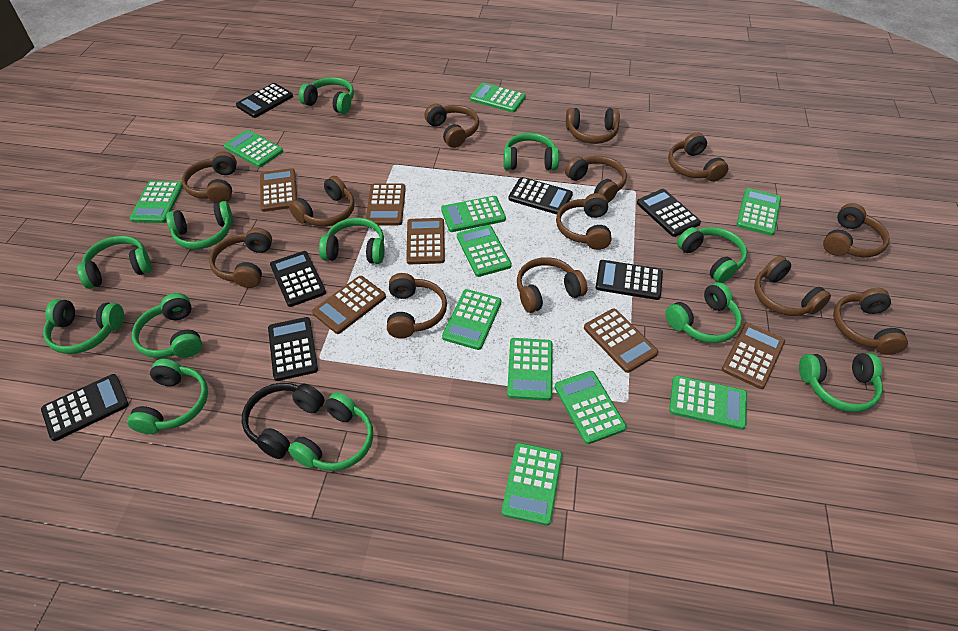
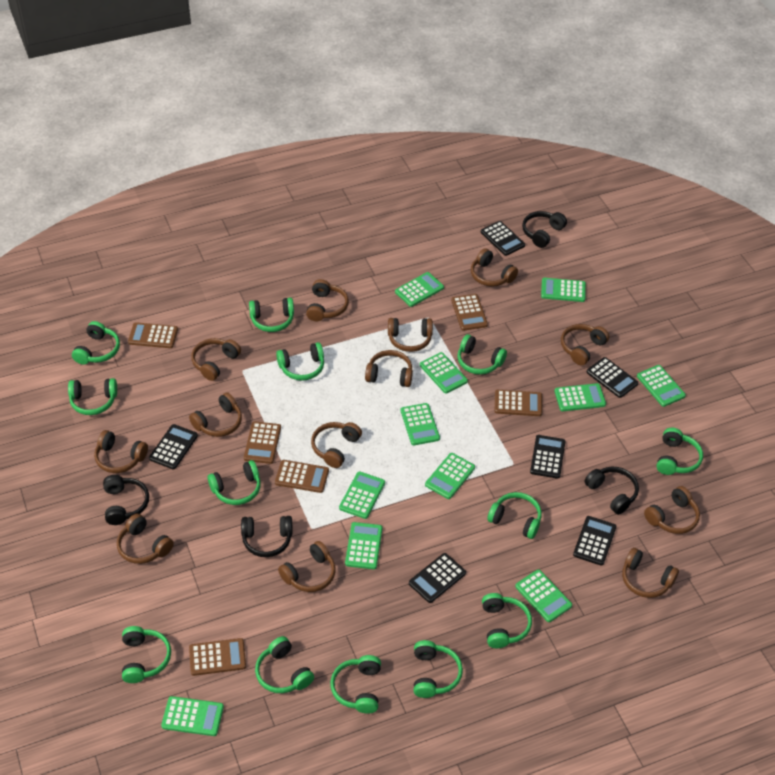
black calculator: [41,374,129,441] [236,83,293,118] [268,317,318,381] [270,251,326,307] [508,177,573,214] [596,260,663,300] [637,189,701,237] = 7 -> [149,424,198,469] [409,553,466,603] [481,221,525,256] [530,435,566,479] [573,516,616,566] [587,357,638,398] = 6
black headphones: [242,383,325,459] = 1 -> [103,475,149,525] [241,516,292,557] [522,211,567,248] [584,467,639,515] = 4
green headphones: [43,299,124,354] [77,236,152,289] [127,359,208,434] [132,293,202,358] [166,201,233,250] [288,392,373,471] [299,77,354,114] [319,218,385,264] [504,133,559,170] [665,282,742,343] [677,227,747,283] [799,353,883,412] = 12 -> [68,378,117,415] [72,321,120,365] [122,626,171,683] [208,460,261,505] [249,297,294,332] [255,636,314,693] [276,342,324,381] [330,655,381,713] [414,640,463,698] [457,334,507,375] [482,593,532,648] [487,492,542,539] [656,428,703,475] = 13

